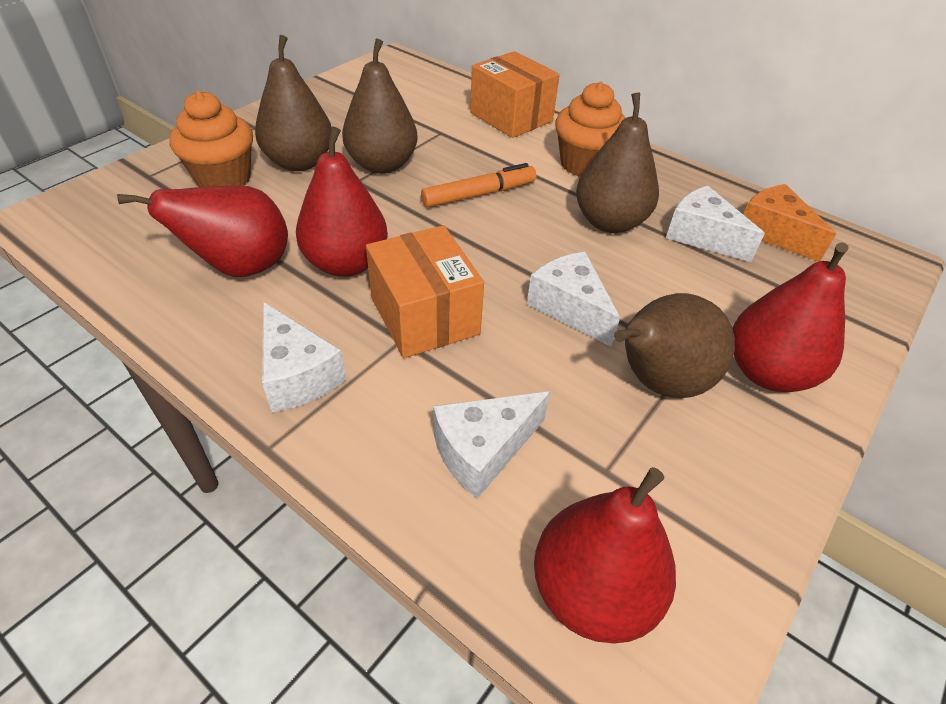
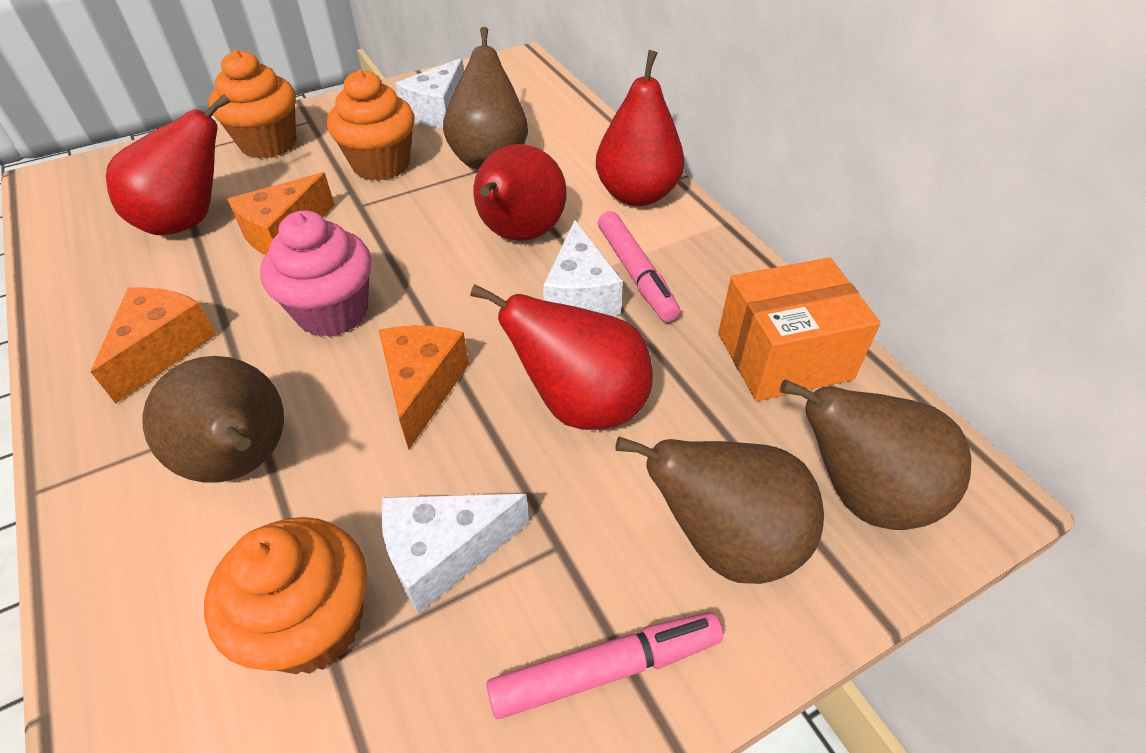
orange box: [366,225,484,358] [470,51,560,138] = 2 -> [718,258,881,401] = 1
orange cheese: [743,184,836,262] = 1 -> [91,287,216,404] [227,172,335,255] [379,325,469,450] = 3
orange cupcake: [169,91,253,187] [555,82,626,177] = 2 -> [204,517,367,674] [209,50,296,159] [327,69,415,181] = 3
orange marker: [421,163,536,208] = 1 -> none = 0
pink cupcake: none = 0 -> [260,210,371,337] = 1
pink marker: none = 0 -> [486,612,723,719] [598,211,680,322] = 2
white cheese: [262,302,346,412] [433,391,550,499] [527,252,620,347] [666,186,765,262] = 4 -> [381,494,529,614] [395,58,464,128] [543,220,623,316] = 3

